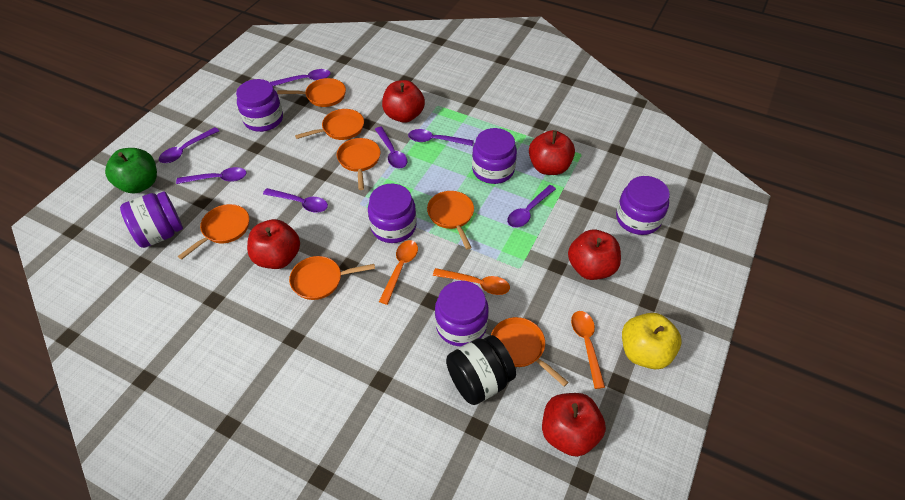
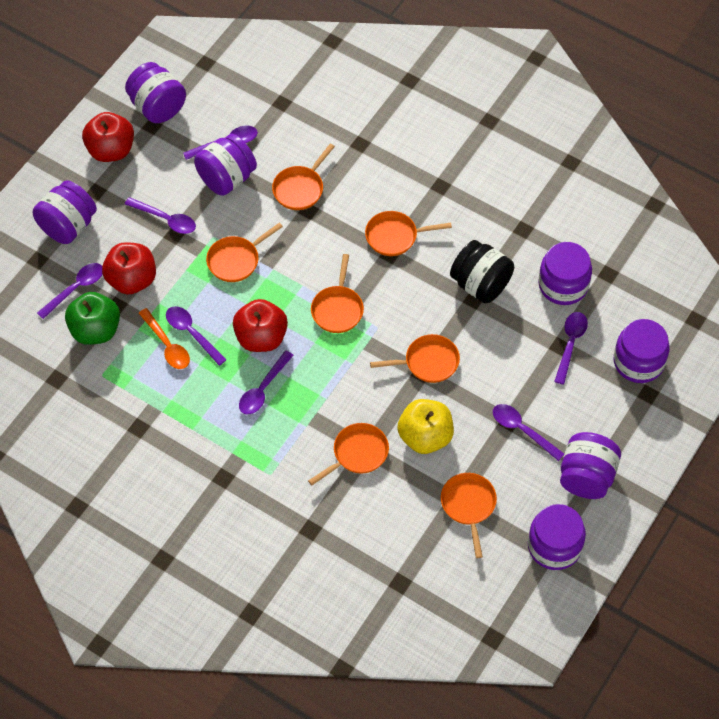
orange spoon: [379,240,418,305] [433,268,510,295] [571,311,605,389] = 3 -> [139,308,190,369] = 1
purple jar: [120,191,183,248] [236,79,283,132] [368,184,417,243] [435,281,489,346] [472,128,517,184] [616,176,670,235] = 6 -> [33,180,97,244] [125,62,186,123] [194,134,257,196] [528,504,586,570] [538,242,592,305] [560,432,621,499] [614,319,670,383] = 7
red apple: [247,219,300,269] [382,80,425,123] [529,130,575,175] [542,393,606,457] [568,230,621,280] = 5 -> [82,112,134,162] [102,242,156,295] [233,299,288,352] = 3

